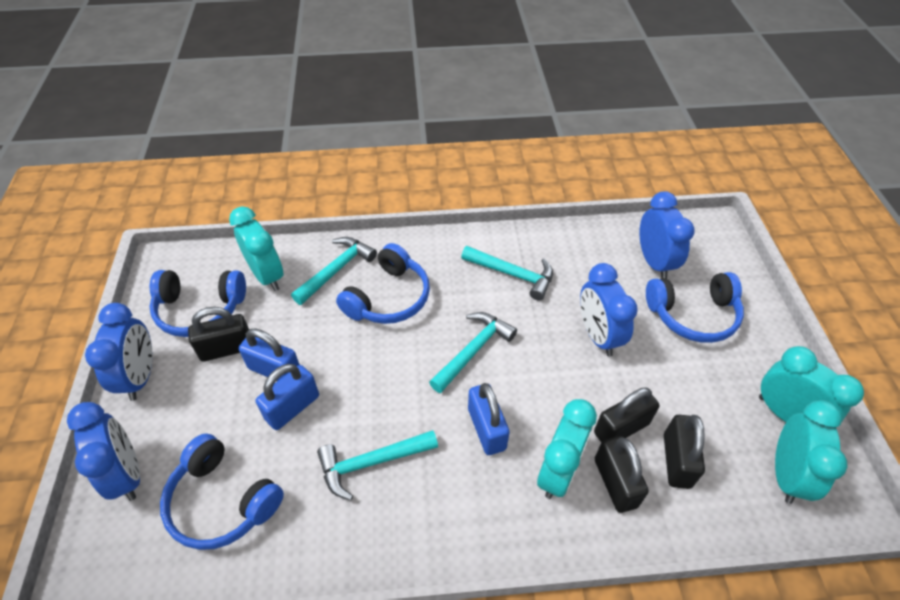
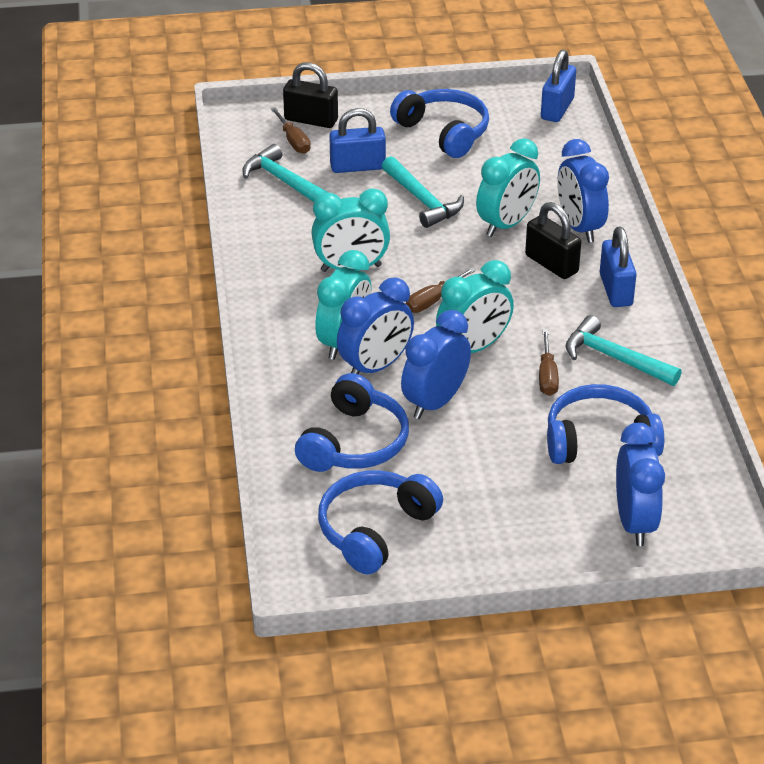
black padlock: [188,307,249,361] [594,387,660,442] [595,436,649,513] [664,415,705,489] = 4 -> [283,62,338,128] [525,202,581,279] = 2
brown screwdriver: none = 0 -> [271,107,311,154] [406,268,476,313] [539,329,559,396] = 3
turquoise hammer: [291,237,377,305] [317,430,438,500] [429,312,517,393] [461,246,553,300] = 4 -> [242,144,329,202] [382,156,464,228] [566,315,682,386] = 3

